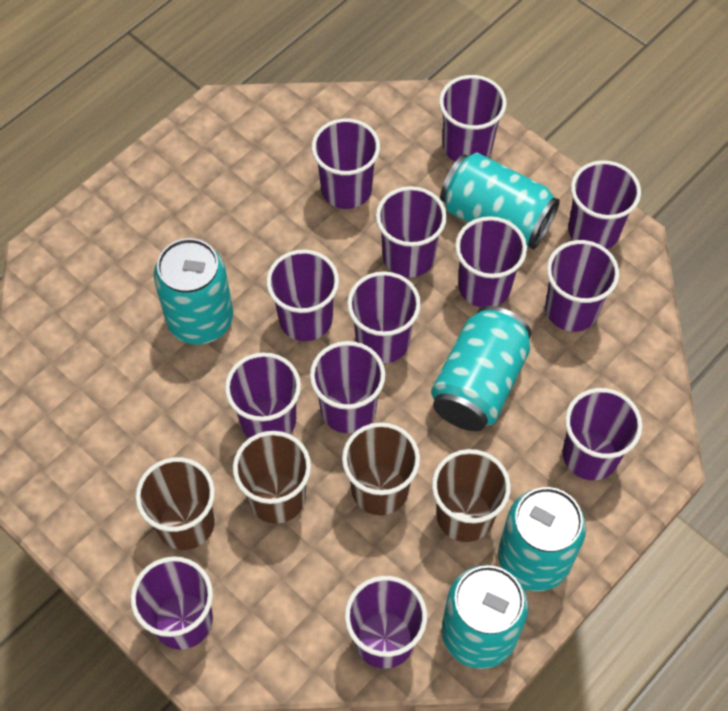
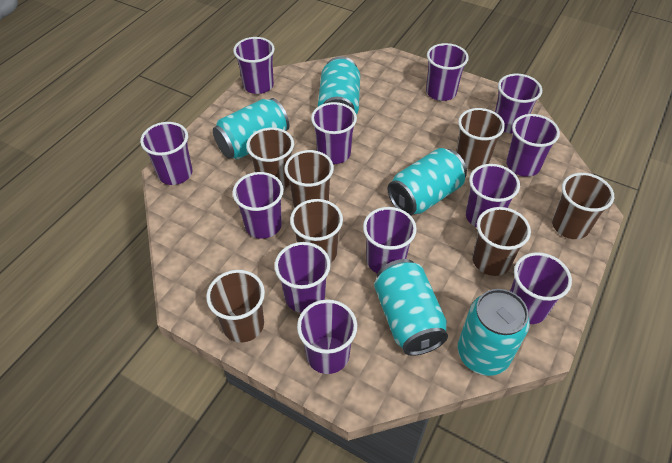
brown cup: [135,457,215,550] [233,431,311,524] [342,422,420,515] [432,449,511,542] = 4 -> [206,270,265,343] [246,127,294,189] [284,150,334,208] [290,199,343,263] [456,108,505,170] [472,207,531,276] [552,173,614,239] = 7
purple cup: [130,556,213,650] [225,352,301,438] [266,249,339,341] [310,341,386,433] [311,118,380,209] [345,576,427,669] [347,271,421,363] [376,186,447,278] [439,75,507,162] [455,216,527,308] [545,240,619,332] [563,388,642,480] [568,160,641,249] = 13 -> [140,122,192,185] [233,37,275,94] [233,172,284,239] [274,242,331,313] [297,299,357,374] [311,102,357,164] [363,207,417,274] [426,43,469,101] [466,164,520,228] [495,74,542,133] [506,114,560,177] [510,252,572,324] = 12

